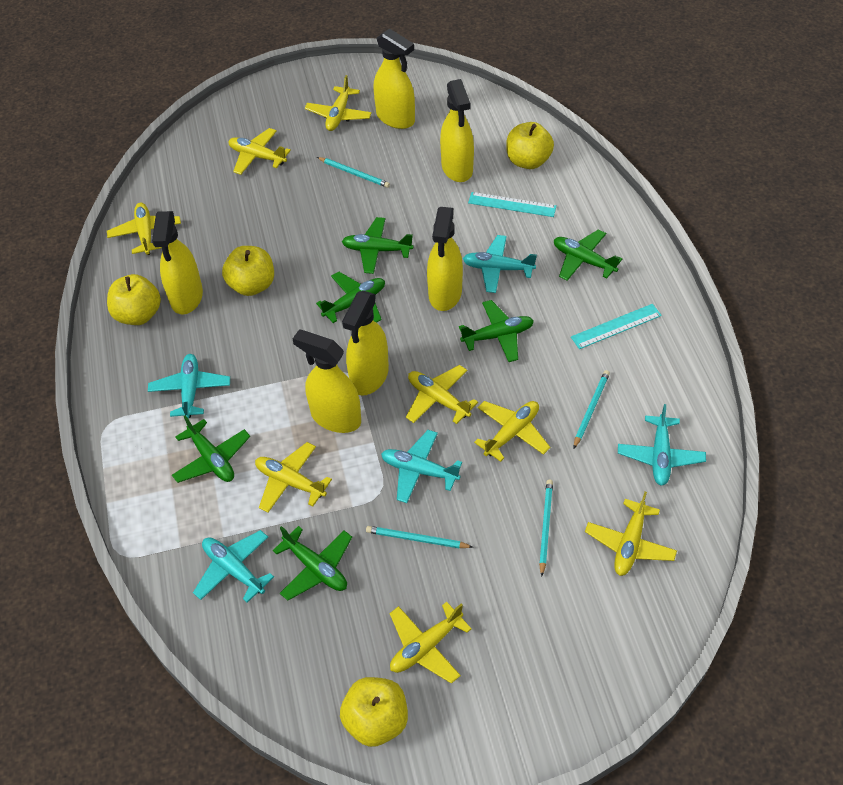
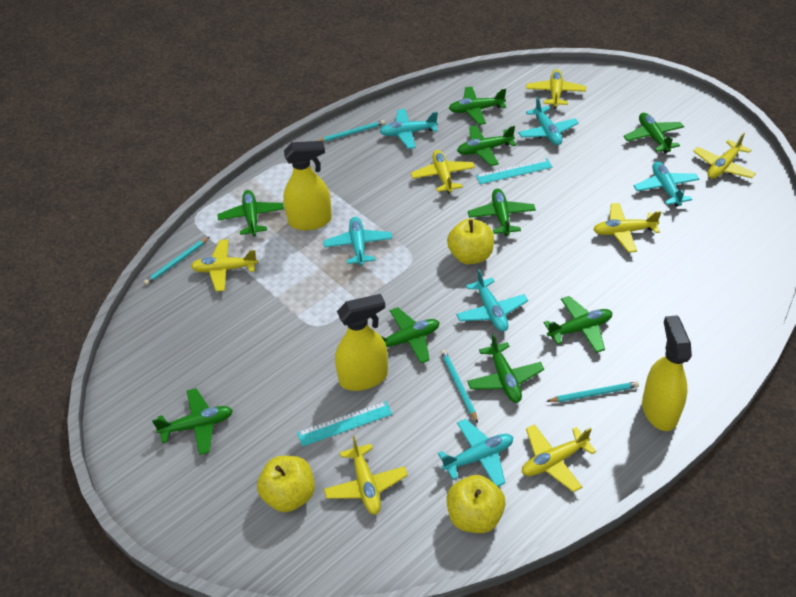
green plane: [172,415,250,483] [273,526,352,601] [316,272,385,323] [342,217,413,274] [459,300,534,362] [554,229,622,281] = 6 -> [152,388,233,455] [217,190,284,236] [381,307,440,364] [449,86,506,125] [457,125,516,166] [467,333,544,403] [468,189,536,236] [544,296,612,353] [623,113,684,153] = 9
turquoise plane: [148,354,230,419] [193,530,274,603] [381,430,462,503] [463,235,537,293] [618,404,706,486] = 5 -> [324,217,392,266] [379,109,438,149] [438,419,513,486] [456,269,528,332] [518,97,579,145] [634,161,699,207] = 6
yellow apple: [107,274,161,325] [222,246,274,296] [340,677,408,747] [506,122,554,169] = 4 -> [257,456,315,512] [447,219,494,264] [447,475,506,533] = 3
yellow plane: [107,203,181,255] [229,128,291,175] [255,442,332,513] [305,75,372,131] [390,602,472,684] [406,365,478,424] [474,401,550,462] [585,492,677,576] = 8 -> [191,239,258,292] [324,436,408,515] [411,150,475,194] [522,424,596,492] [526,69,586,108] [593,203,661,253] [693,133,756,179] = 7
yellow spray bottle: [152,211,203,314] [292,330,361,433] [342,291,389,396] [374,28,415,129] [427,207,463,311] [440,79,474,182] = 6 -> [283,141,332,230] [335,294,388,391] [642,315,692,431] = 3

